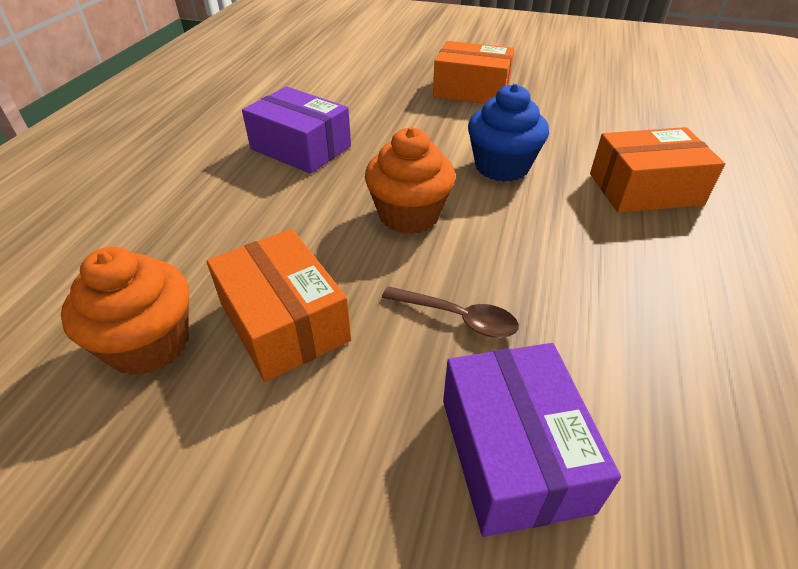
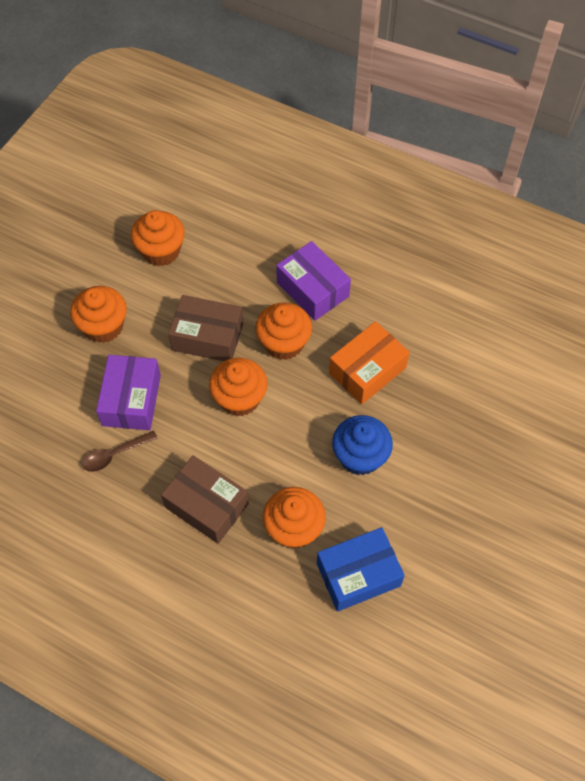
blue box: none = 0 -> [317,527,405,612] = 1
brown box: none = 0 -> [161,455,249,544] [169,295,243,361] = 2
orange box: [207,229,351,382] [433,41,515,104] [590,127,725,213] = 3 -> [329,321,410,405] = 1
orange cupcake: [61,247,189,375] [365,127,455,234] = 2 -> [70,286,127,343] [131,210,185,266] [209,358,268,417] [255,302,312,360] [263,487,326,549] = 5

